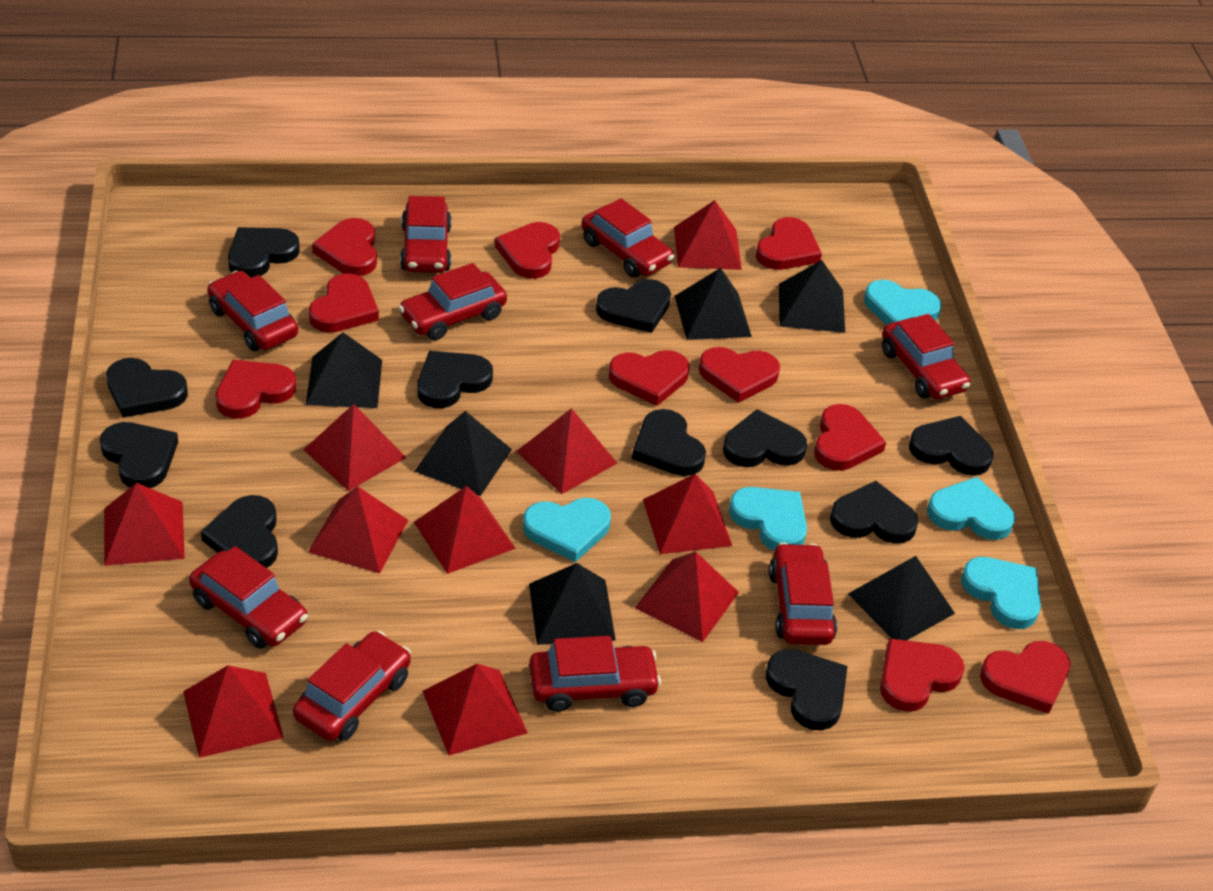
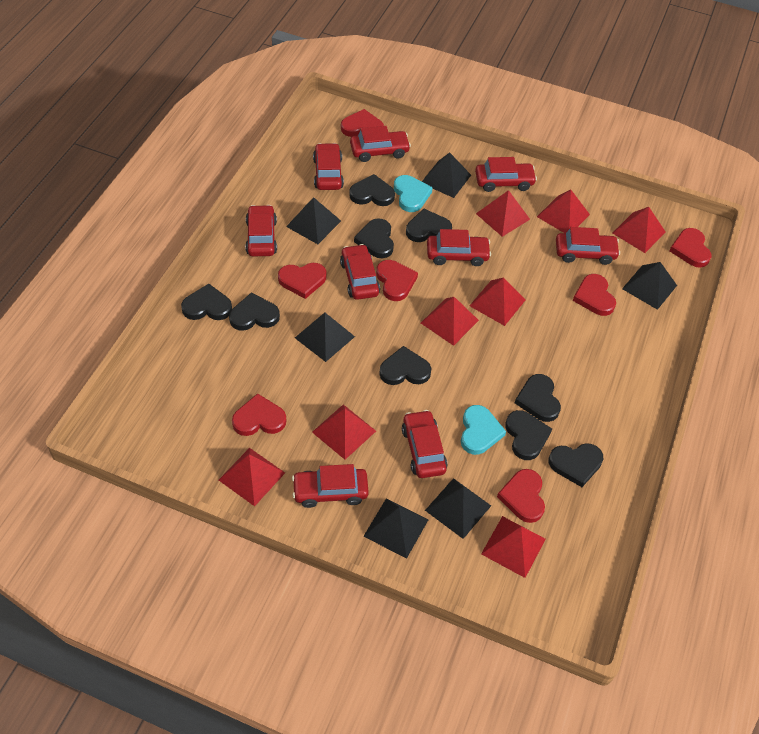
black heart: [100,422,178,488] [106,358,188,418] [201,495,278,568] [228,227,300,278] [417,351,493,408] [596,279,671,333] [632,409,706,476] [723,409,807,467] [766,649,847,731] [830,481,919,544] [909,416,993,476] = 11 -> [181,284,232,320] [229,293,280,331] [349,174,395,206] [354,218,394,258] [379,346,431,385] [406,209,452,242] [505,410,552,460] [515,374,561,422] [548,443,603,487] = 9
red heart: [215,360,296,419] [309,273,379,333] [312,218,377,276] [495,222,560,279] [609,350,689,406] [699,347,780,403] [756,217,822,270] [814,404,886,471] [880,638,965,712] [980,641,1070,714] = 10 -> [232,393,286,436] [278,263,327,299] [341,109,384,137] [376,260,418,301] [497,469,545,523] [573,274,616,316] [669,228,712,268] = 7
red pyramid: [104,483,185,566] [183,665,284,758] [303,404,407,491] [308,486,408,574] [414,486,516,574] [422,664,528,755] [516,408,617,494] [635,551,739,642] [643,474,732,554] [674,200,742,270] = 10 -> [219,448,285,506] [312,404,376,460] [421,297,479,346] [470,277,526,326] [476,190,530,237] [481,516,546,578] [537,189,590,233] [613,207,666,253] = 8
turquoise heart: [523,498,611,562] [729,487,807,551] [864,280,942,325] [927,477,1015,540] [961,557,1041,629] = 5 -> [394,175,433,212] [461,405,506,455] = 2

